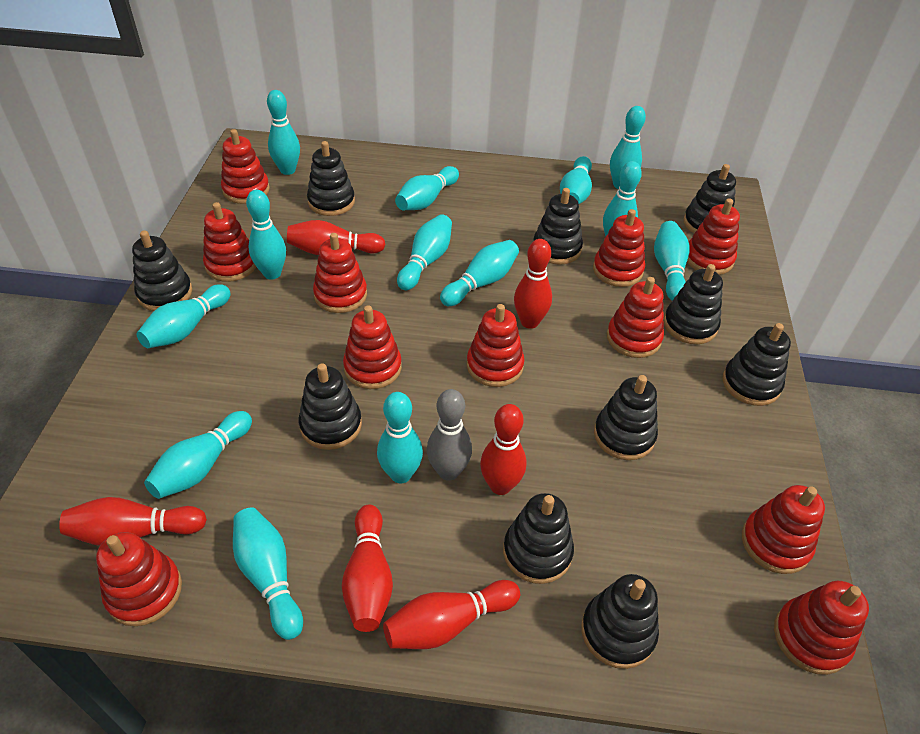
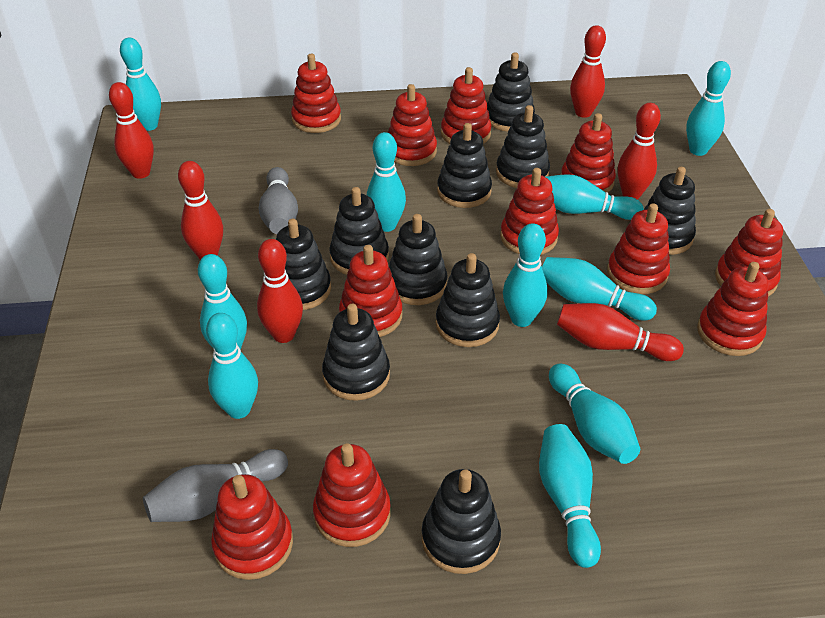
grey bowling pin: [427,389,472,481] = 1 -> [143,449,288,522] [259,167,298,234] = 2
turquoise bowling pin: [137,284,230,348] [144,411,252,499] [233,507,303,640] [246,190,286,280] [267,90,300,175] [377,392,423,483] [395,166,459,210] [397,214,452,290] [440,240,519,306] [560,156,592,204] [603,161,642,236] [610,106,646,189] [654,221,690,301] = 13 -> [120,38,161,131] [198,254,247,350] [206,313,258,419] [367,132,406,232] [503,223,548,327] [539,424,601,568] [542,257,657,321] [546,174,643,220] [549,364,640,464] [686,61,731,156] = 10

